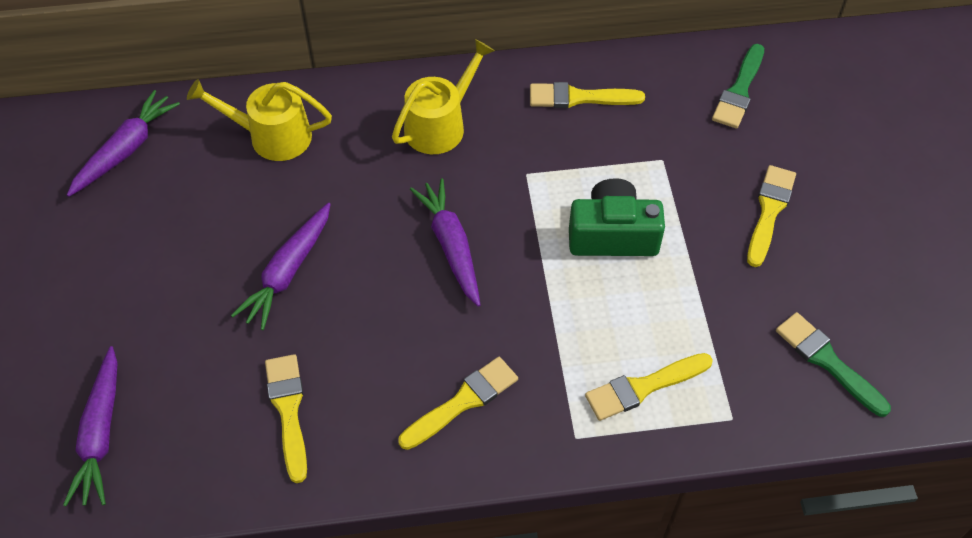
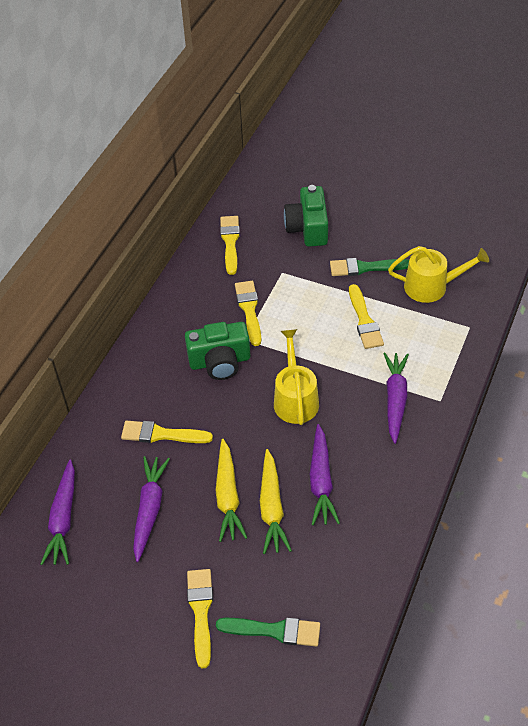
green camera: [569,178,665,256] = 1 -> [185,322,250,380] [284,185,328,246] = 2
yellow carrot: none = 0 -> [215,439,247,542] [260,449,292,554] = 2

